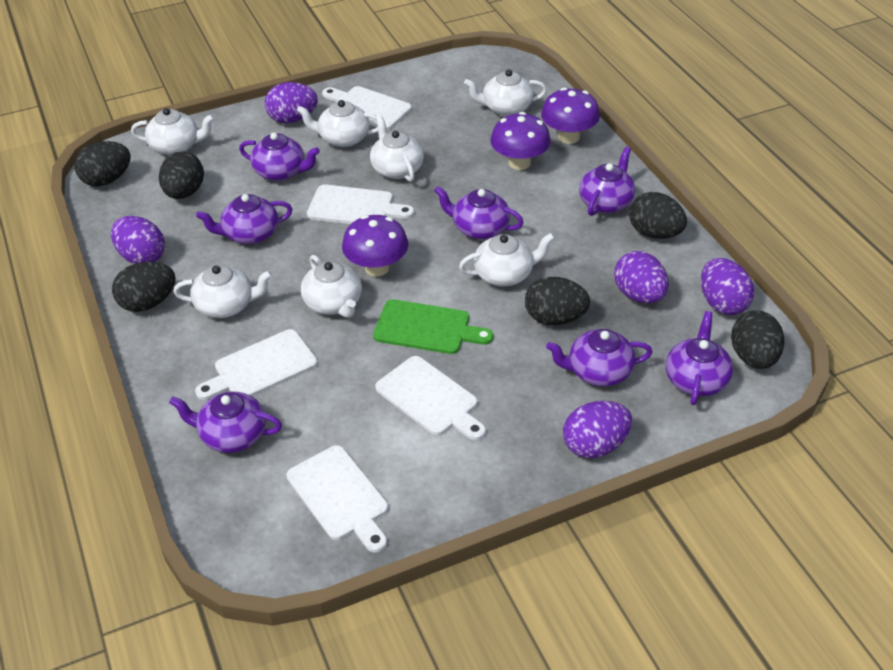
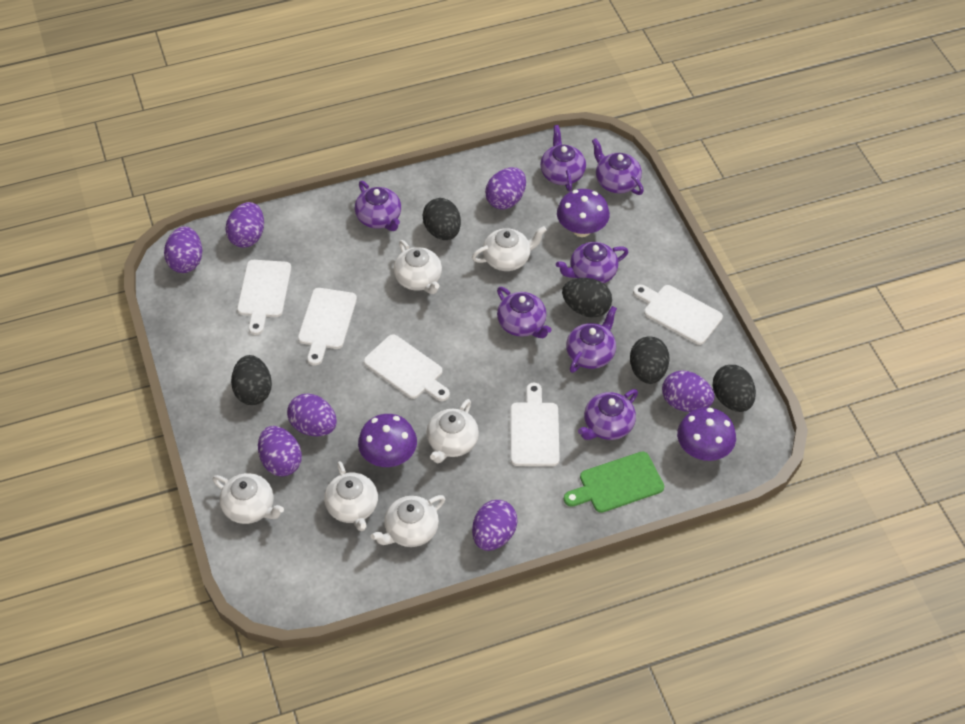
black egg: [74,141,131,186] [112,262,176,312] [159,152,204,199] [525,277,590,325] [629,192,687,239] [731,310,784,369] = 6 -> [231,355,272,405] [423,198,461,240] [562,278,612,318] [630,336,670,384] [713,365,756,412] = 5
purple egg: [111,216,165,264] [265,82,318,123] [563,401,632,458] [614,251,669,303] [701,258,754,315] = 5 -> [164,226,202,273] [225,202,264,248] [258,426,302,477] [287,393,337,437] [472,500,517,551] [485,167,526,210] [662,370,715,412] = 7
white teapot: [131,108,215,155] [173,265,273,318] [296,100,378,147] [301,255,362,318] [370,115,424,182] [459,233,555,287] [464,69,547,116] = 7 -> [213,473,284,524] [324,461,378,531] [370,495,445,547] [394,240,442,294] [427,399,479,463] [472,226,547,271] = 6

